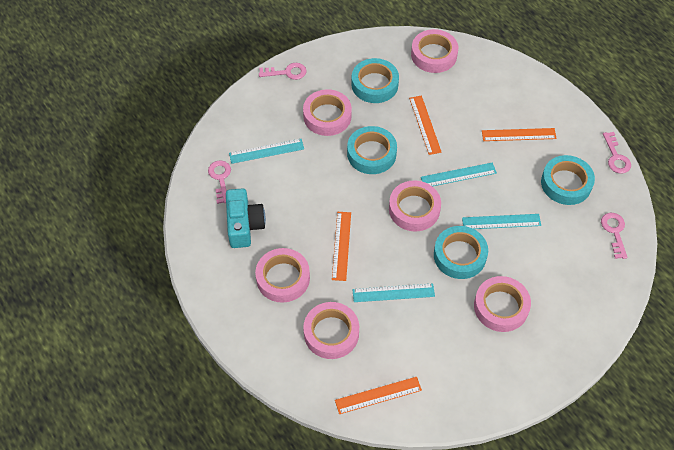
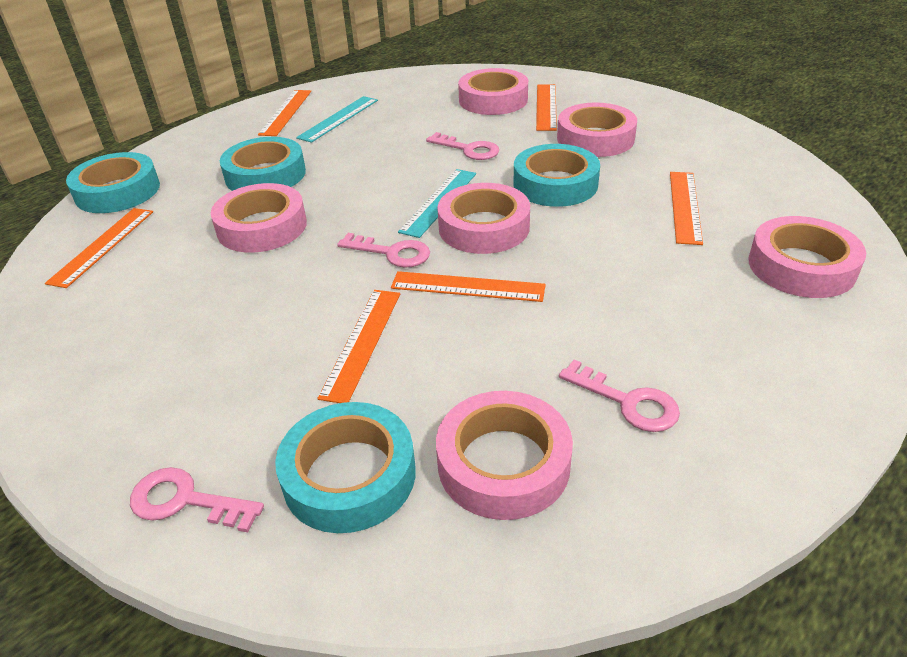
orange ruler: [332,212,351,281] [335,377,422,414] [409,96,442,155] [482,128,557,141] = 4 -> [45,208,153,288] [258,90,311,136] [317,290,400,403] [391,271,546,302] [536,84,557,131] [670,172,703,245] = 6
turquoise camera: [226,188,266,248] = 1 -> none = 0
turquoise ruler: [229,139,304,164] [352,284,435,302] [421,162,497,186] [462,214,541,229] = 4 -> [296,96,378,143] [398,169,476,238] = 2

